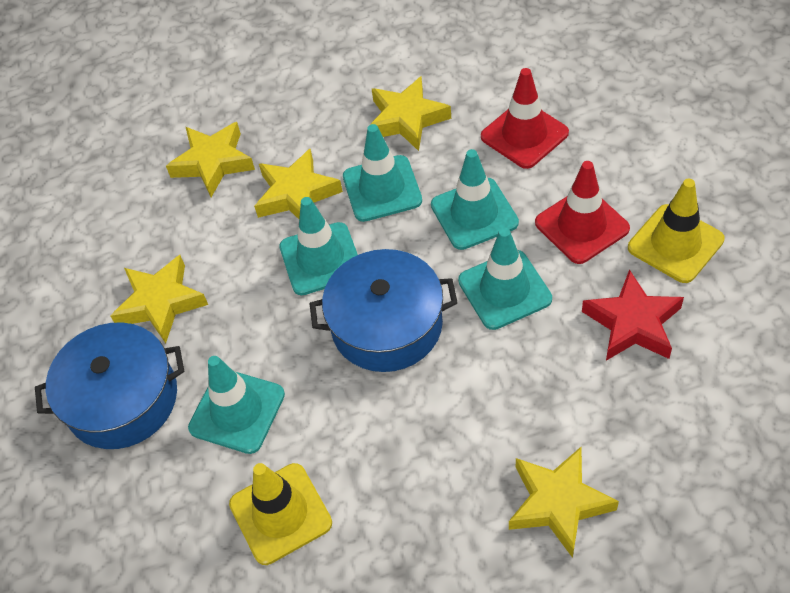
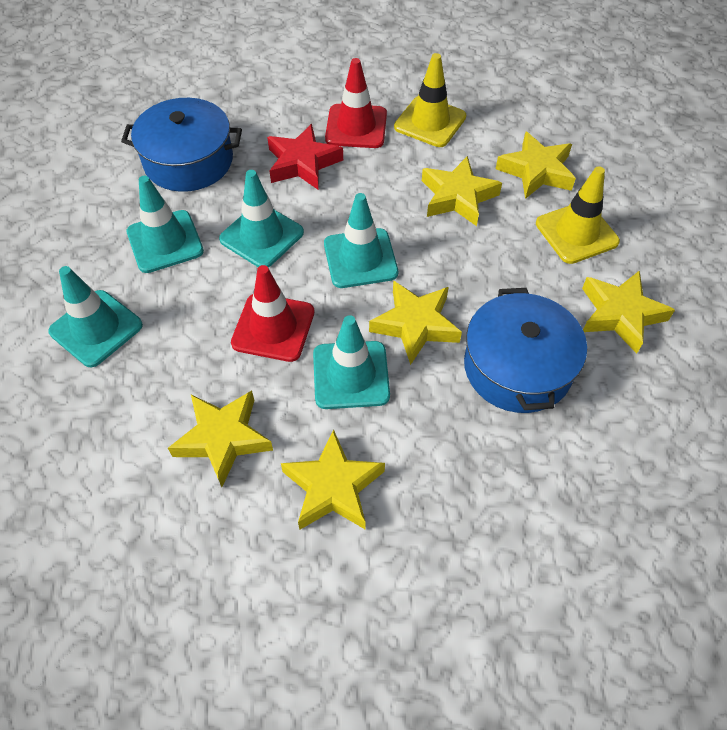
yellow star: [110,255,208,343] [166,122,255,197] [254,149,343,219] [370,76,451,151] [509,447,619,558] = 5 -> [168,391,273,487] [281,429,385,530] [369,281,462,365] [422,156,502,226] [496,132,576,199] [582,270,675,354] = 6

